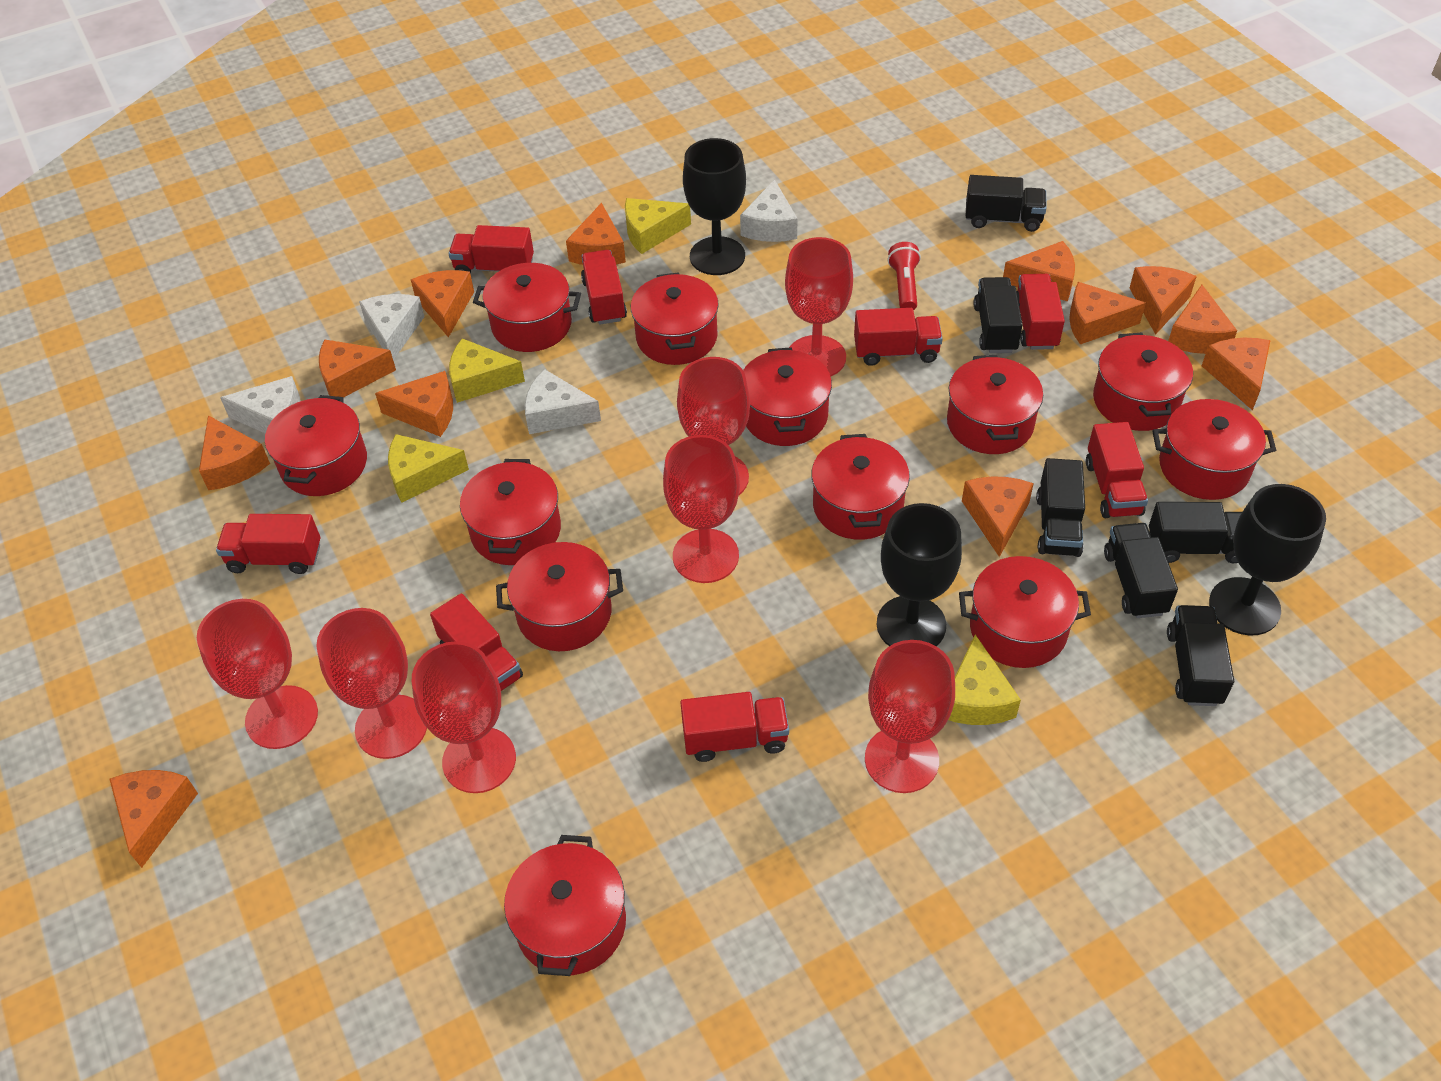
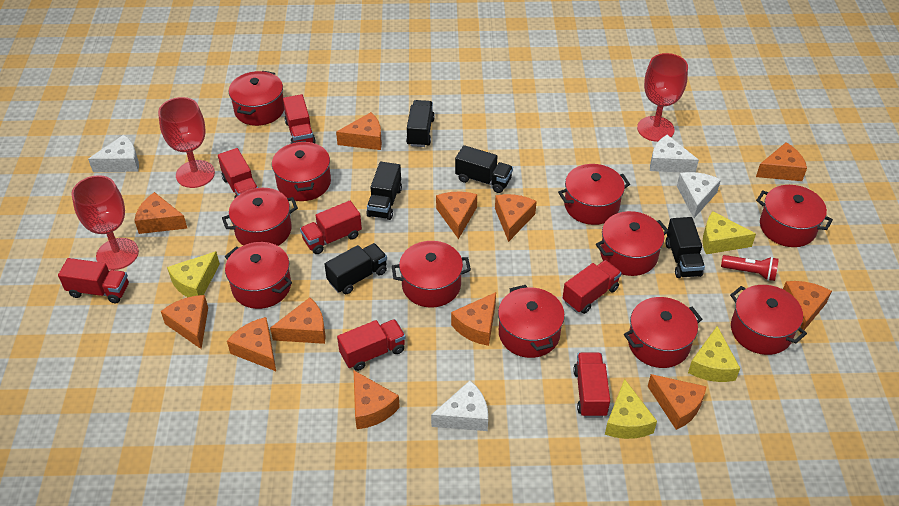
black goblet: [683,138,746,275] [877,503,962,646] [1209,484,1326,636] = 3 -> none = 0
black truck: [966,175,1046,232] [973,277,1023,353] [1036,458,1085,557] [1104,523,1178,618] [1149,502,1242,563] [1167,605,1234,706] = 6 -> [325,243,387,294] [366,162,402,220] [406,100,435,147] [455,145,513,193] [665,217,705,278] = 5
red goblet: [197,599,318,749] [316,608,427,759] [412,641,516,793] [663,435,740,583] [677,357,750,495] [785,237,853,377] [865,640,955,793] = 7 -> [71,175,139,270] [158,97,215,188] [637,53,688,142] = 3
red pot: [265,395,367,496] [460,459,561,565] [473,263,581,352] [496,542,623,651] [504,835,626,976] [631,272,719,365] [743,347,832,446] [811,434,910,540] [947,355,1043,454] [959,556,1091,668] [1093,333,1193,431] [1152,399,1276,500] = 12 -> [222,188,298,246] [225,242,292,309] [229,71,284,126] [272,140,331,201] [392,241,471,308] [498,285,565,358] [558,164,630,225] [596,211,669,276] [624,297,702,368] [730,285,807,355] [756,185,833,247] = 11
red truck: [216,514,321,574] [430,593,523,691] [449,225,534,274] [581,250,627,325] [680,692,789,762] [854,308,943,366] [1017,274,1065,350] [1086,422,1148,518] = 8 -> [58,258,129,303] [218,148,258,198] [283,94,316,143] [300,201,362,254] [337,319,406,371] [563,260,621,314] [573,352,610,418] = 7

